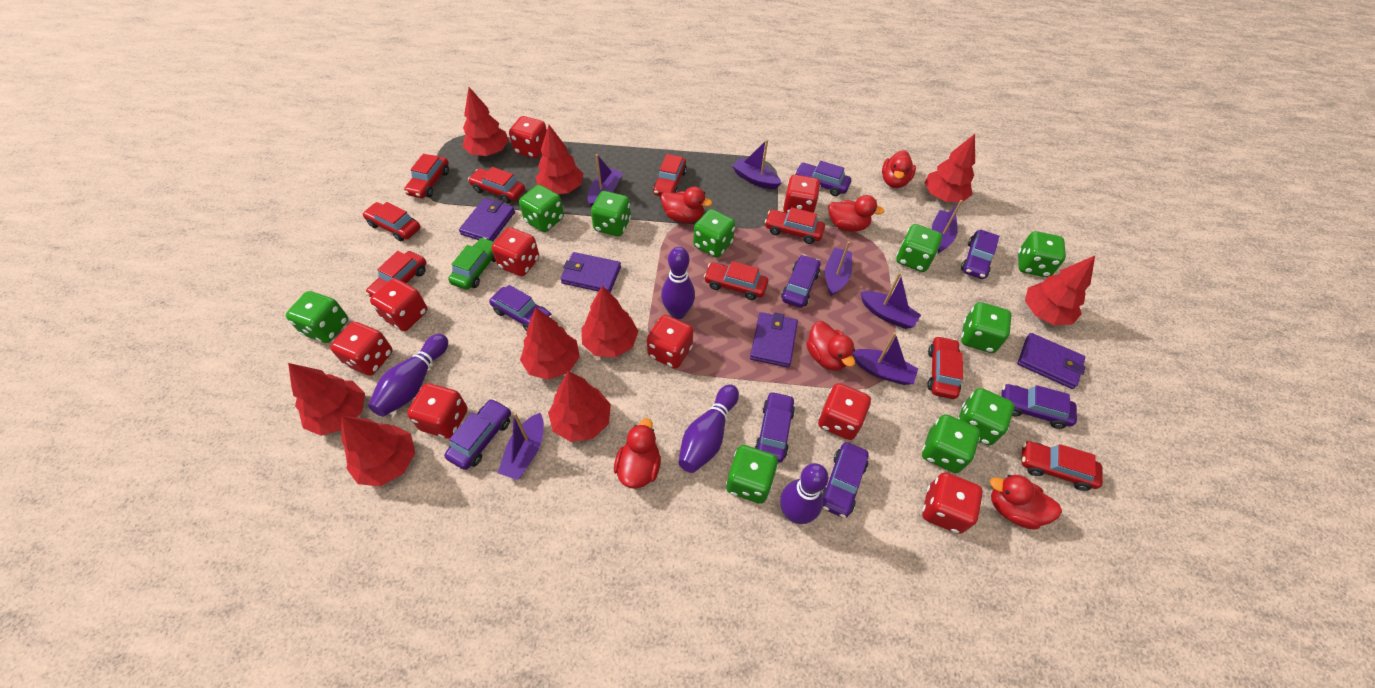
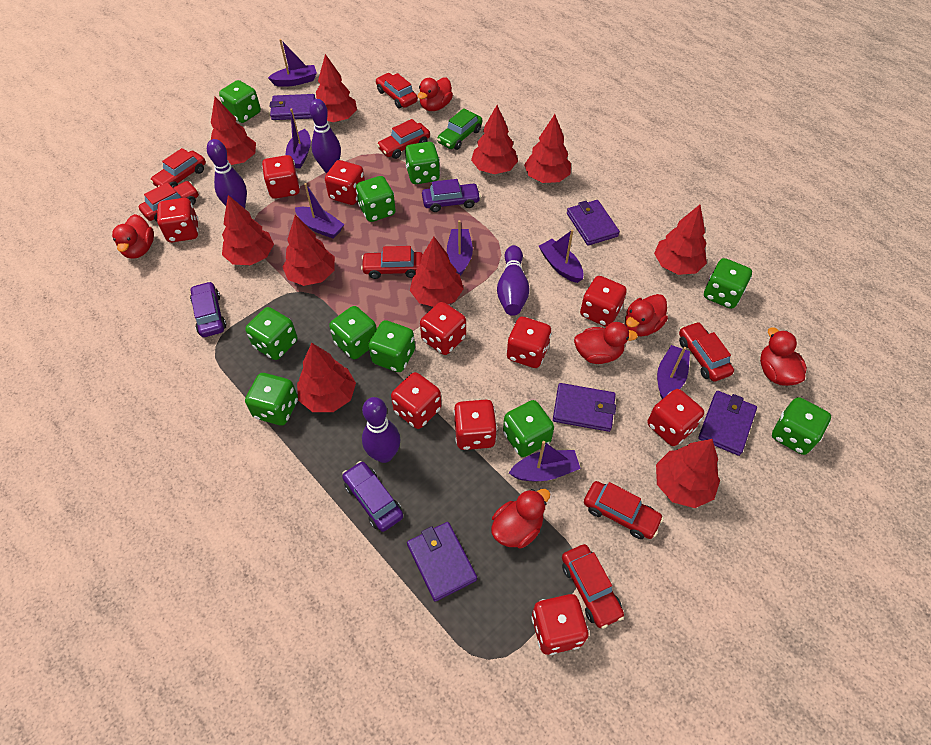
purple car: [444,398,511,470] [489,285,552,331] [755,391,795,463] [781,254,821,308] [795,161,851,196] [822,442,869,518] [961,230,999,279] [1002,384,1077,429] = 8 -> [190,281,227,337] [342,461,403,532] [422,179,481,212] = 3
purple wallet: [459,198,515,241] [560,252,621,293] [750,312,798,367] [1017,333,1086,389] = 4 -> [269,94,316,120] [407,522,477,602] [553,383,616,432] [567,200,620,245] [698,391,757,456] = 5
red car: [362,202,420,241] [366,251,426,297] [404,154,449,198] [468,167,525,203] [653,154,687,196] [704,261,768,300] [765,207,825,244] [927,336,963,399] [1021,441,1103,491] = 9 -> [139,181,199,221] [150,148,206,187] [361,246,423,279] [376,73,418,108] [377,119,430,159] [562,544,624,629] [584,481,664,539] [679,322,734,382] = 8
red dice: [330,322,393,376] [370,278,428,331] [407,383,468,438] [491,227,539,276] [509,116,547,158] [647,315,693,369] [783,175,821,213] [818,383,871,440] [922,473,983,534] = 9 -> [157,198,199,242] [262,155,300,199] [325,160,365,205] [391,372,441,429] [420,302,466,355] [454,400,497,450] [507,317,551,368] [531,594,589,655] [580,276,627,327] [648,389,704,446] = 10
red tree: [288,363,365,436] [341,416,415,486] [462,87,509,156] [520,307,580,380] [535,125,583,194] [548,371,611,442] [582,286,638,357] [925,134,975,202] [1025,256,1095,325] = 9 -> [211,97,256,165] [222,195,274,265] [283,215,335,286] [297,343,356,412] [316,54,357,122] [410,237,463,307] [471,105,518,174] [524,114,571,183] [654,205,707,275] [656,439,720,508] = 10

